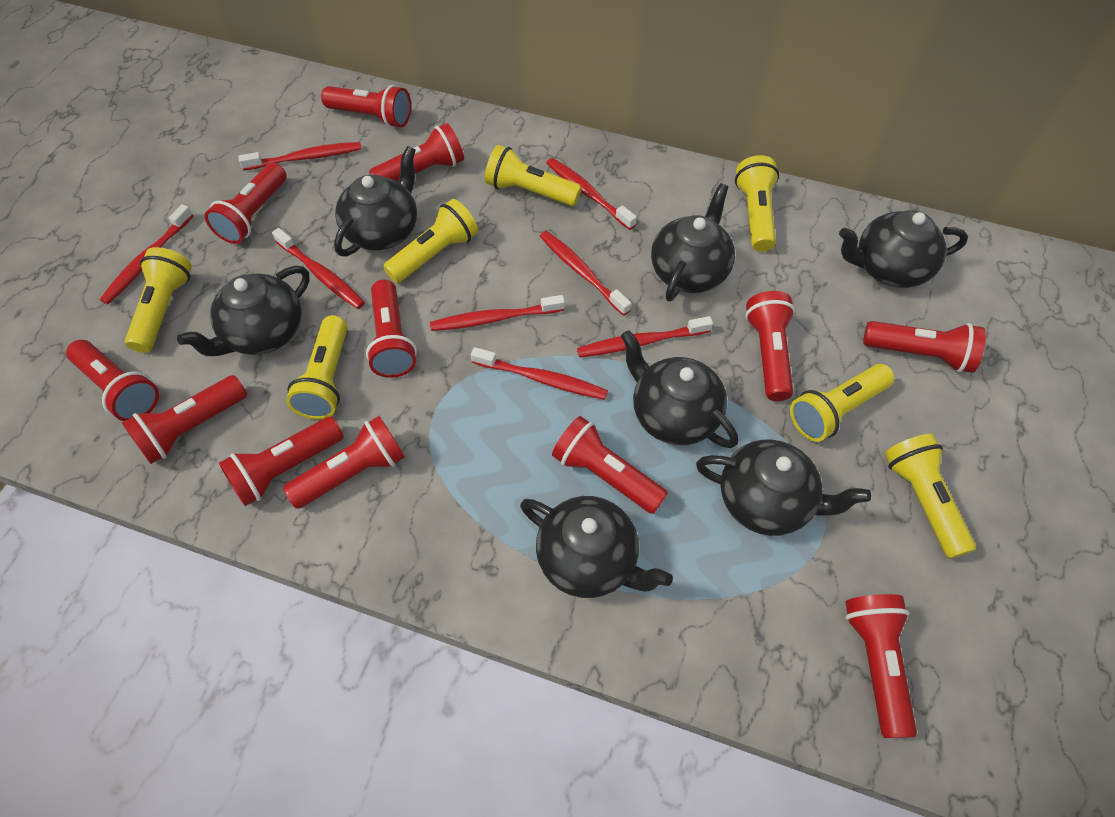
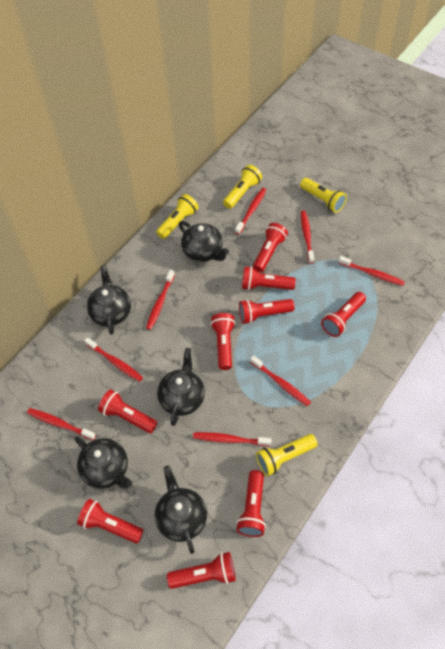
black teapot: [177,266,310,356] [334,146,417,257] [520,496,673,598] [621,330,738,448] [651,183,735,301] [696,440,871,536] [839,210,968,288] = 7 -> [75,436,132,489] [87,265,131,335] [155,466,207,554] [157,348,205,426] [179,221,229,262] = 5
red flashlight: [66,340,159,421] [122,375,247,464] [205,163,287,244] [219,417,344,506] [283,416,405,509] [321,85,411,128] [366,279,417,378] [369,123,464,182] [552,416,668,514] [745,291,795,401] [845,594,917,738] [863,321,986,373] = 12 -> [77,499,144,543] [98,389,157,433] [167,552,236,589] [210,313,236,370] [236,470,266,537] [239,299,295,324] [242,267,296,290] [253,223,288,272] [321,292,366,337] = 9
yellow flashlight: [125,247,192,353] [286,315,347,419] [383,199,478,283] [485,145,582,206] [735,155,779,252] [790,364,894,442] [885,434,976,559] = 7 -> [156,194,199,239] [223,165,262,209] [256,434,318,476] [300,178,347,213] = 4

